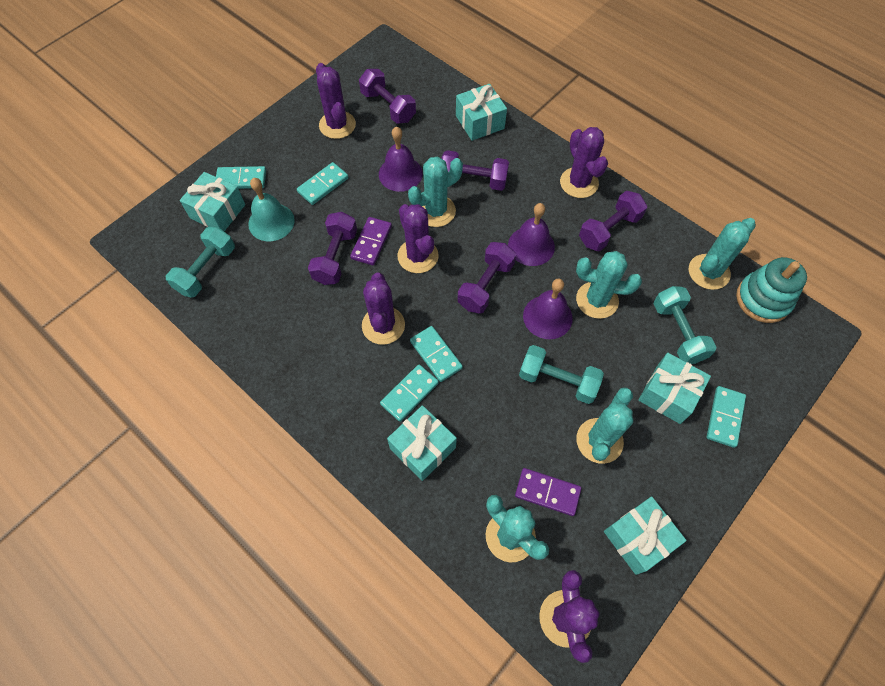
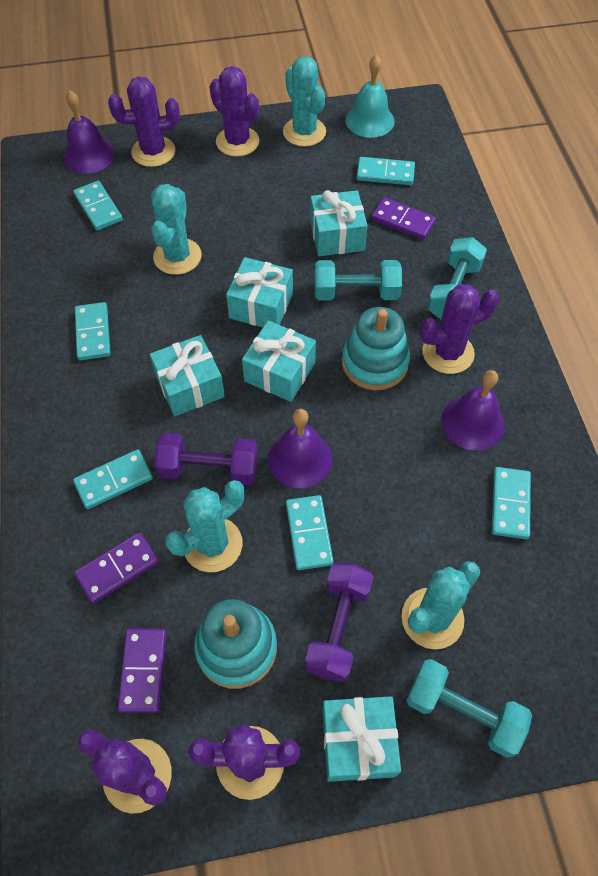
purple domino: [350,217,392,265] [515,468,581,516] = 2 -> [74,532,159,604] [117,629,166,713] [371,198,436,240] = 3
purple dumbbell: [308,212,357,285] [359,69,416,124] [441,150,509,191] [457,242,516,314] [579,191,647,251] = 5 -> [155,433,258,485] [305,563,373,682] = 2
turquoise cactus: [408,157,463,227] [486,495,549,562] [576,251,642,319] [576,387,633,464] [689,218,756,290] = 5 -> [151,184,202,275] [165,480,244,572] [283,56,326,147] [401,561,480,649] = 4
turquoise domino: [216,166,266,189] [297,162,349,205] [380,364,439,422] [410,326,463,382] [707,386,746,448] = 5 -> [73,181,123,231] [73,450,153,509] [75,302,111,360] [286,495,334,570] [357,157,415,185] [492,467,531,539] = 6
turquoise stacking toy: [736,257,807,323] = 1 -> [194,599,277,689] [342,307,410,390] = 2

